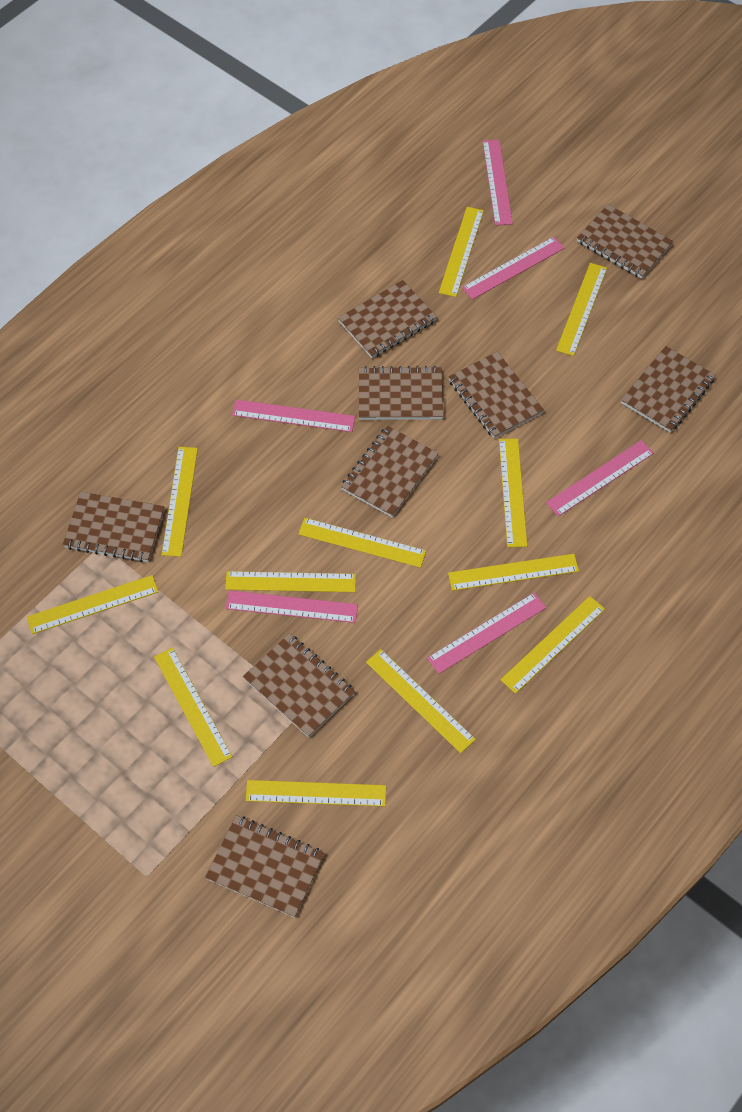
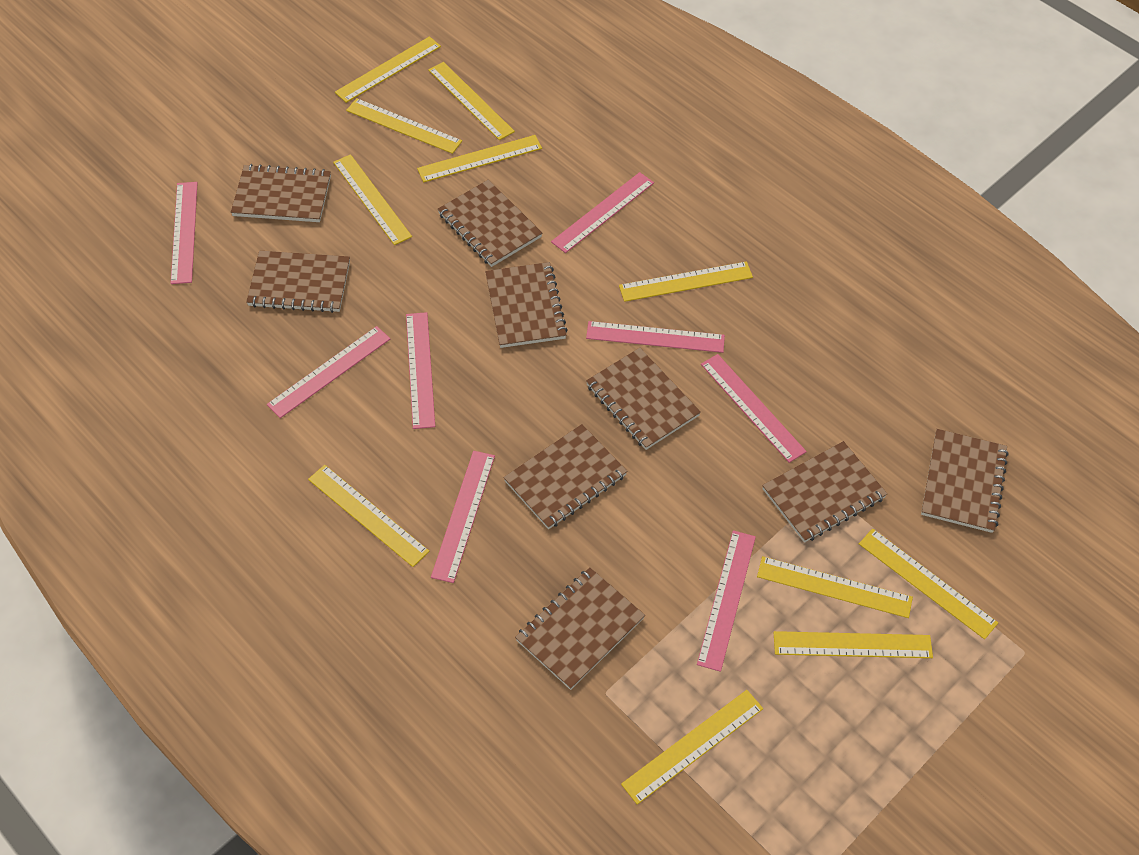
pink ruler: [226,590,358,623] [232,400,355,432] [427,592,546,674] [462,237,565,300] [483,140,513,226] [546,440,654,517] = 6 -> [171,182,198,284] [267,326,390,418] [406,312,435,429] [431,451,495,583] [551,172,654,253] [586,321,725,353] [697,530,756,672] [701,354,807,463] = 8
yellow ruler: [27,575,158,634] [154,648,233,767] [162,447,198,557] [225,571,356,592] [246,780,386,806] [298,518,426,568] [366,649,476,753] [439,207,484,297] [448,554,579,591] [499,438,527,547] [500,596,605,694] [556,263,607,356] = 12 -> [308,465,430,567] [333,154,412,245] [335,36,441,103] [346,98,462,154] [417,135,542,182] [428,62,515,140] [619,261,753,302] [621,690,763,805] [757,556,913,618] [774,631,933,658] [859,529,998,639] = 11

